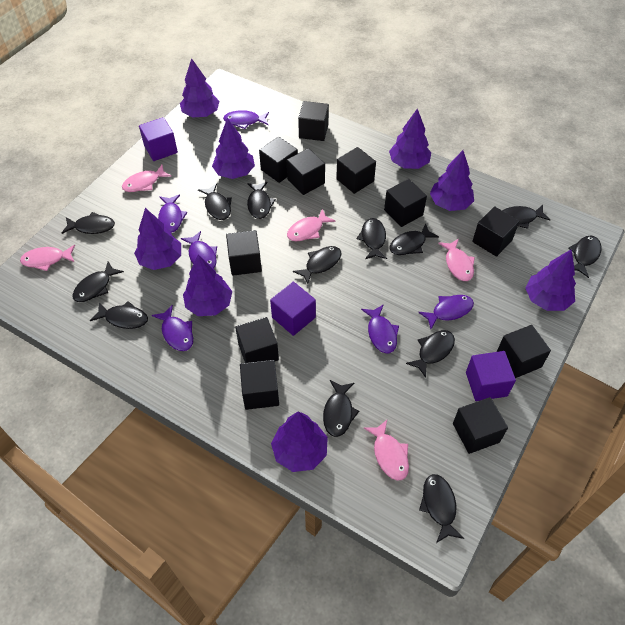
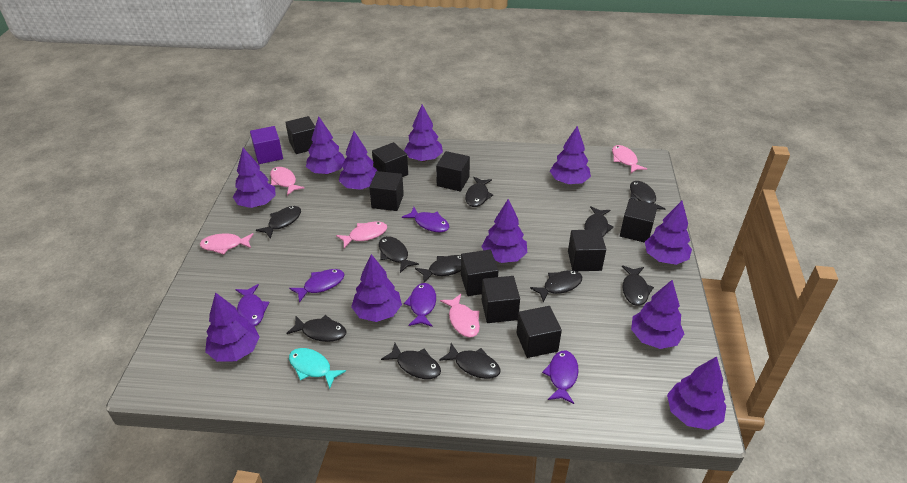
black cube: [226,230,262,276] [235,317,279,363] [240,360,279,410] [259,137,298,183] [287,148,325,195] [298,101,329,141] [336,147,376,194] [384,179,427,227] [453,397,508,454] [472,206,519,257] [497,325,551,378] = 11 -> [285,116,315,154] [369,171,404,211] [372,142,408,177] [436,151,470,192] [461,250,498,296] [482,276,520,323] [516,306,562,358] [568,229,606,271] [620,199,658,243] = 9
black fish: [62,212,115,234] [73,262,124,302] [90,301,148,329] [198,183,232,220] [247,182,276,219] [293,246,341,284] [323,380,359,437] [357,218,387,259] [389,223,439,255] [406,330,455,378] [419,474,464,543] [502,205,550,229] [569,235,601,278] = 13 -> [256,206,301,239] [286,315,346,342] [379,236,419,273] [381,343,441,379] [415,255,461,283] [439,343,501,379] [465,177,494,207] [530,270,582,303] [584,206,614,237] [622,265,654,306] [630,181,665,210] = 11
purple cube: [139,117,178,161] [270,282,316,336] [466,351,516,401] = 3 -> [250,126,283,164] = 1
purple fish: [152,305,193,351] [158,194,187,233] [181,231,217,268] [223,110,269,129] [361,304,399,353] [418,295,474,329] = 6 -> [235,284,270,326] [289,269,345,303] [402,207,449,232] [404,283,436,327] [542,350,578,404] = 5
purple tree: [134,208,181,270] [180,58,219,118] [183,255,232,316] [212,118,255,179] [271,411,328,472] [389,108,431,169] [430,150,474,211] [525,249,576,311] = 8 -> [205,292,260,362] [233,148,276,208] [306,116,345,174] [339,131,377,190] [351,254,402,322] [404,105,443,161] [481,199,527,263] [550,126,591,184] [631,280,684,349] [645,201,692,265] [667,356,726,430] = 11
turquoise fish: none = 0 -> [289,348,346,389] = 1

